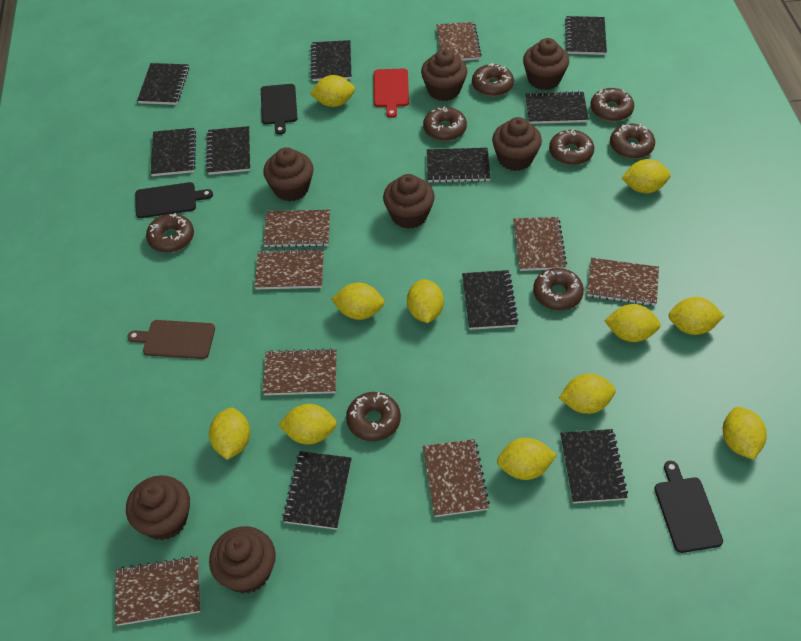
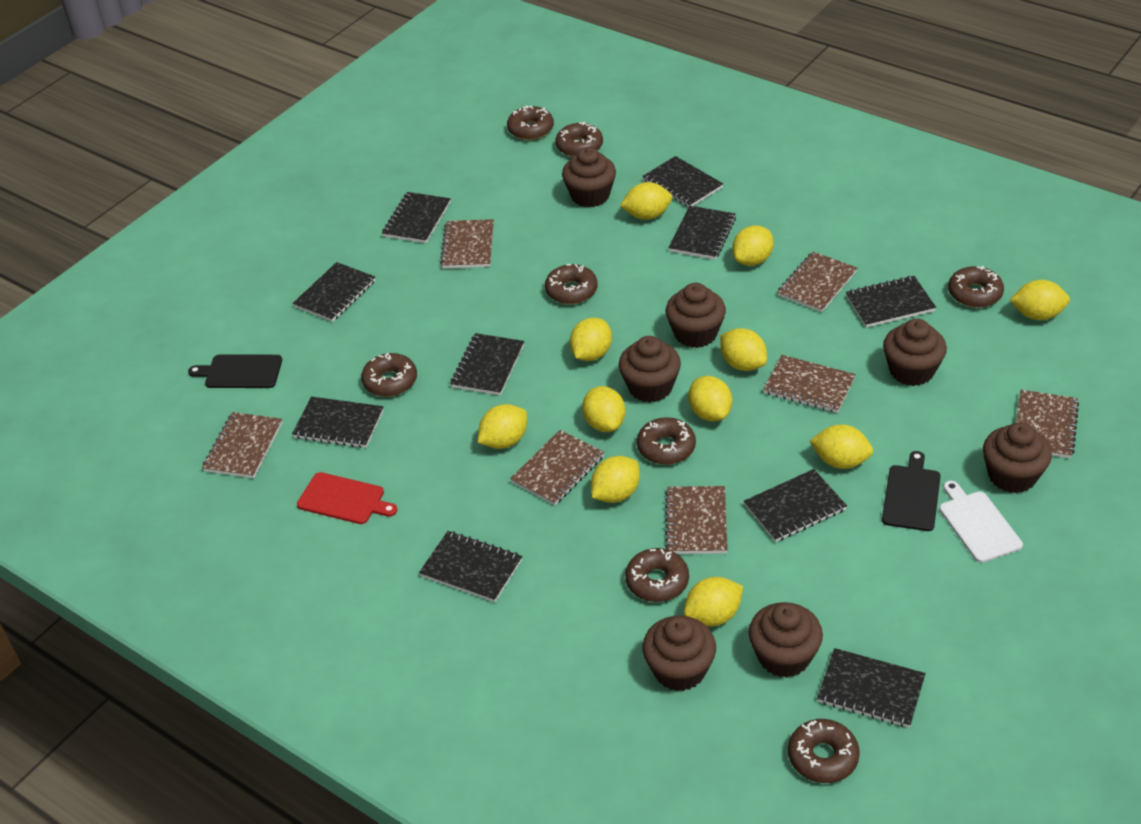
black cutting board: [135,182,213,218] [261,84,298,135] [654,461,723,553] = 3 -> [188,355,282,388] [882,451,941,531] = 2
brown cutting board: [128,320,215,359] = 1 -> none = 0
brown notebook: [115,556,201,626] [255,249,324,289] [263,210,330,248] [263,348,337,395] [423,439,490,517] [436,22,482,61] [513,217,567,271] [587,258,659,306] = 8 -> [202,412,282,478] [440,219,494,269] [510,430,604,505] [665,486,728,554] [763,355,856,413] [777,252,857,312] [1016,390,1079,458] = 7
white cutting board: none = 0 -> [939,481,1023,563] = 1

